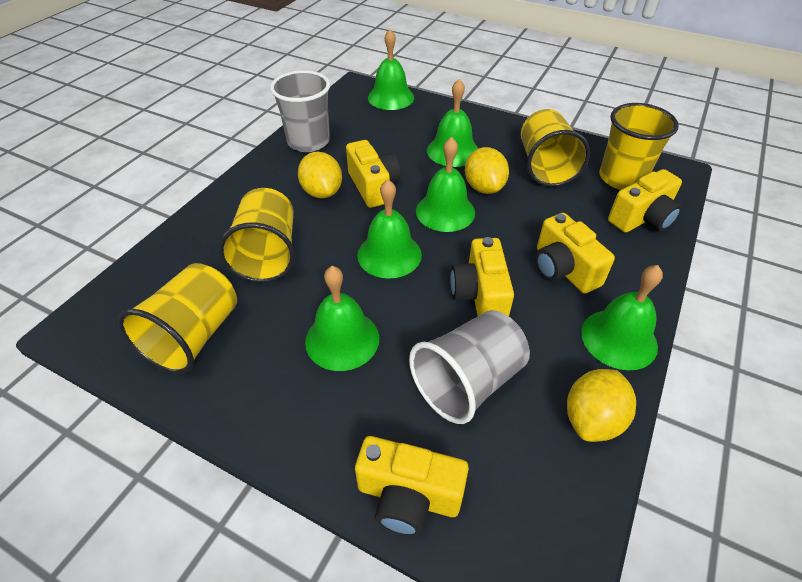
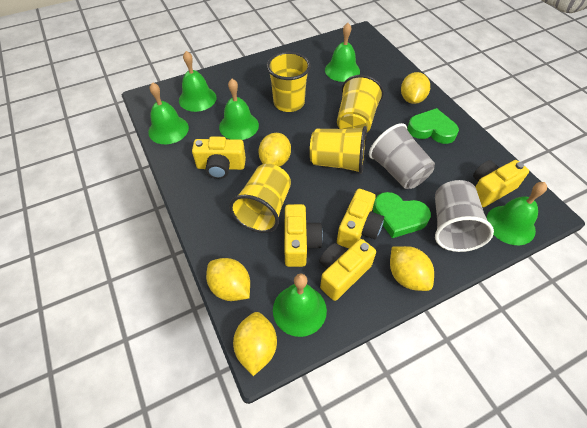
green heart: none = 0 -> [373,192,431,238] [407,108,459,144] = 2
yellow lemon: [298,152,342,199] [465,147,509,194] [567,369,636,442] = 3 -> [206,258,250,301] [233,312,277,376] [258,133,291,167] [390,246,434,291] [401,72,430,104] = 5

